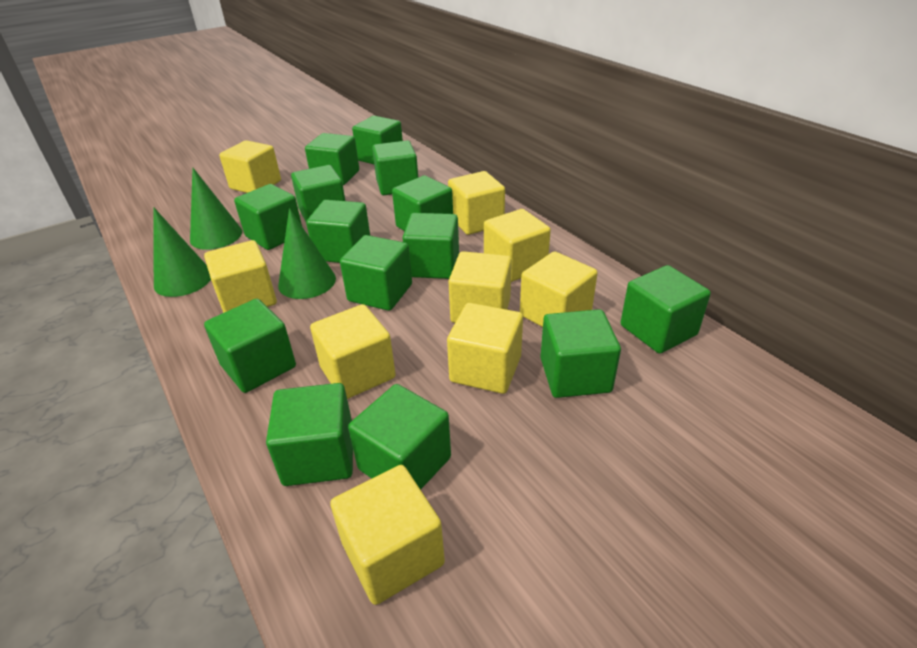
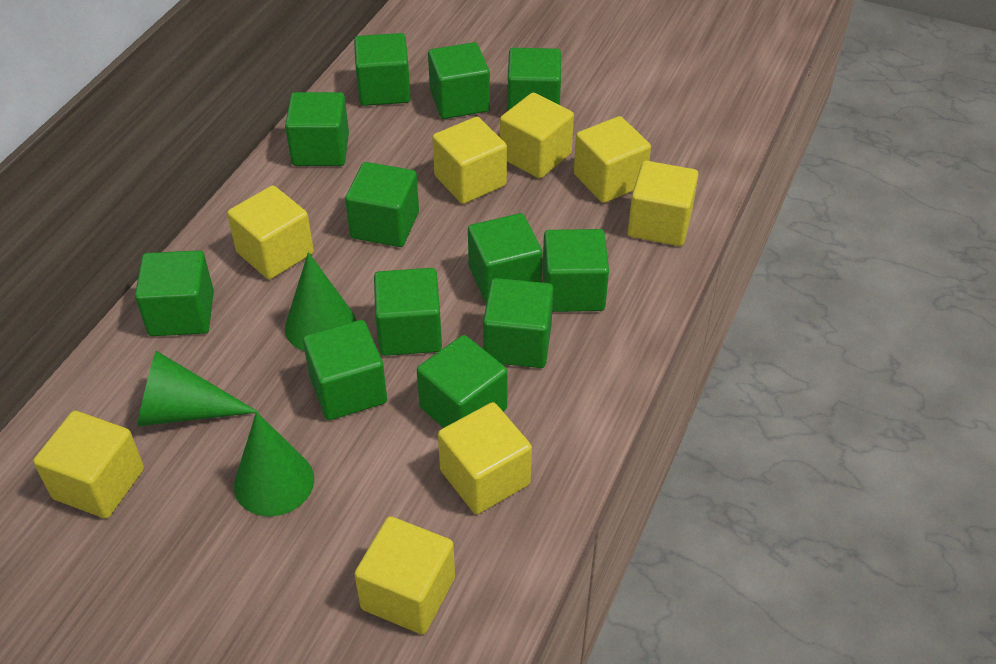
green cube: [204,299,296,393] [234,184,302,250] [266,383,353,486] [291,165,345,221] [305,133,359,185] [306,200,370,263] [340,235,412,311] [348,384,451,490] [352,116,403,164] [372,140,418,195] [392,175,453,231] [403,213,459,279] [540,309,621,398] [620,265,711,354] = 14 -> [135,250,214,336] [285,92,349,166] [303,320,387,420] [345,162,419,247] [354,33,411,106] [374,268,442,356] [417,335,508,428] [428,42,490,119] [468,213,543,303] [483,278,553,368] [507,48,561,111] [542,229,609,312] = 12
yellow cube: [204,240,277,313] [219,140,281,193] [310,304,396,399] [330,465,445,605] [447,303,523,394] [448,171,505,235] [448,251,512,323] [484,209,551,282] [520,251,598,327] = 9 -> [33,411,144,519] [227,185,314,280] [354,516,455,634] [432,117,507,204] [438,402,532,514] [500,93,574,179] [574,116,651,203] [628,161,698,246] = 8

